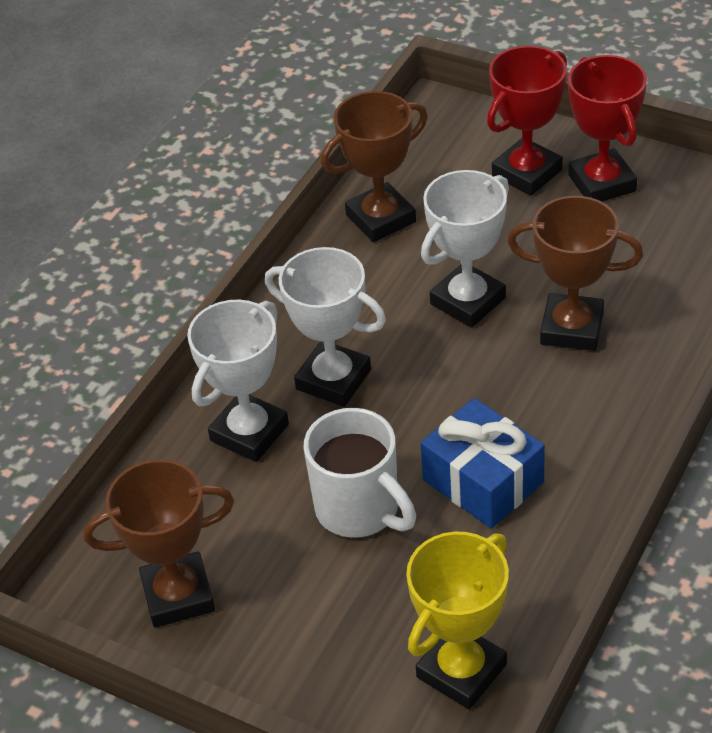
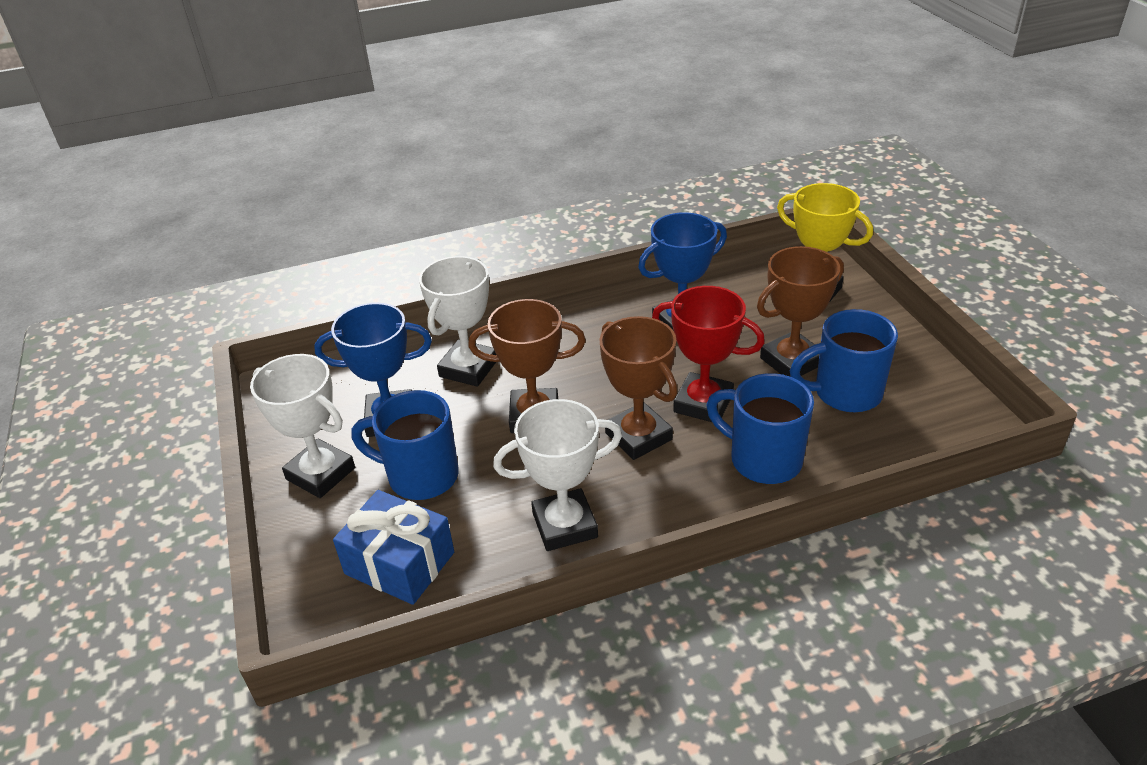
blue mug: none = 0 -> [351,390,459,500] [706,373,814,484] [790,309,898,412] = 3
blue trophy: none = 0 -> [314,303,432,437] [638,212,727,331] = 2
red trophy: [487,46,567,196] [568,55,647,202] = 2 -> [652,286,765,422] = 1
white mug: [304,408,416,538] = 1 -> none = 0

